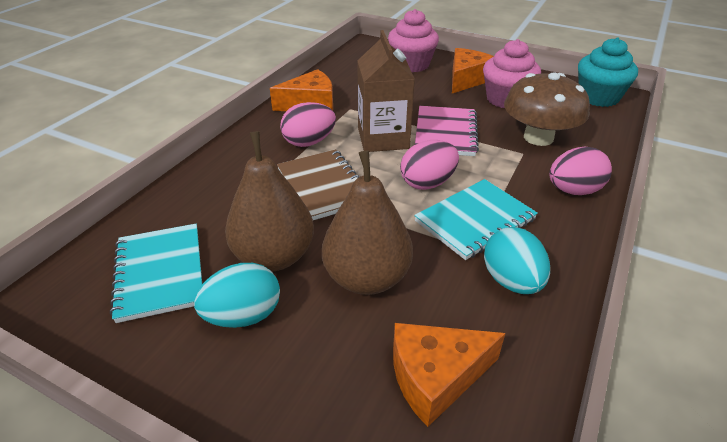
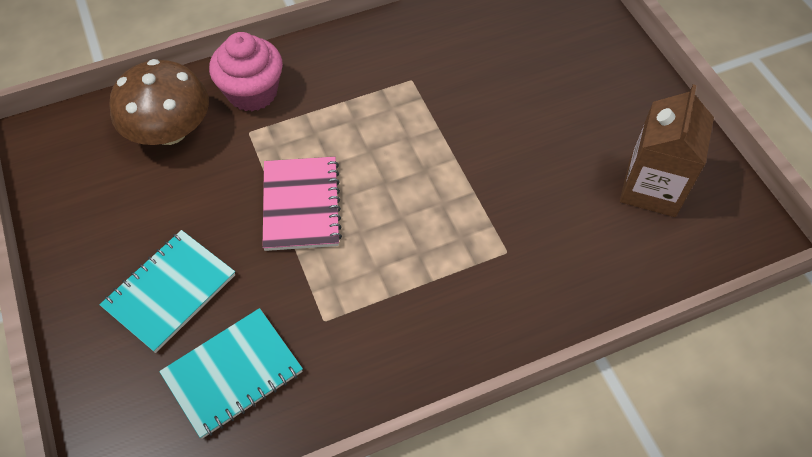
brown notebook: [277,149,359,220] = 1 -> none = 0
brown pear: [225,131,314,272] [322,150,413,295] = 2 -> none = 0
orange cheese: [270,69,333,111] [393,323,506,427] [452,48,494,93] = 3 -> none = 0
pink cupcake: [388,9,439,72] [483,39,541,108] = 2 -> [209,32,283,111] = 1
pink egg: [280,102,336,147] [400,140,459,190] [549,147,612,195] = 3 -> none = 0
turquoise cupcake: [578,38,638,107] = 1 -> none = 0
turquoise egg: [194,263,280,328] [484,227,550,294] = 2 -> none = 0

